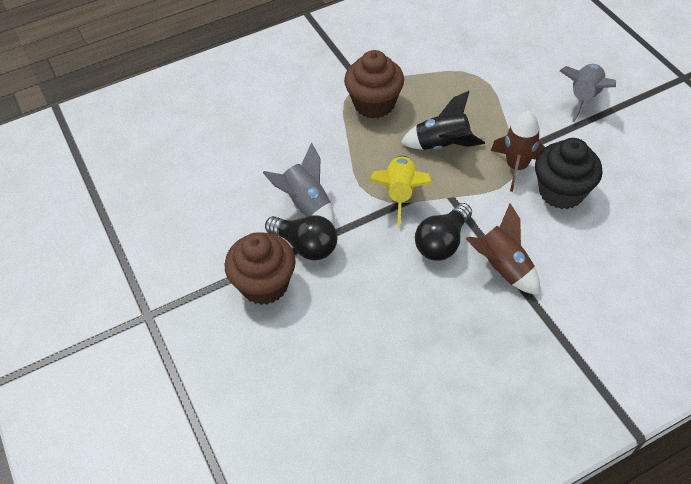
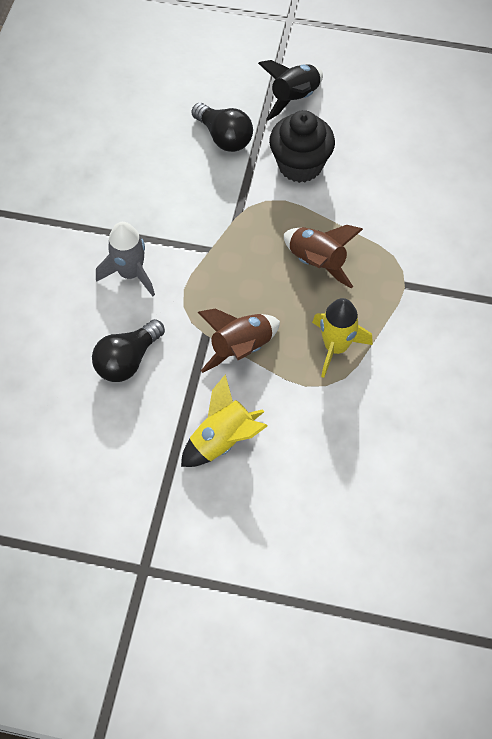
brown cupcake: [225,232,296,305] [344,50,404,119] = 2 -> none = 0
grey rocket: [263,143,335,225] [560,64,616,122] = 2 -> [96,222,155,296] = 1
yellow rocket: [369,156,432,227] = 1 -> [181,374,268,467] [312,298,373,378] = 2

